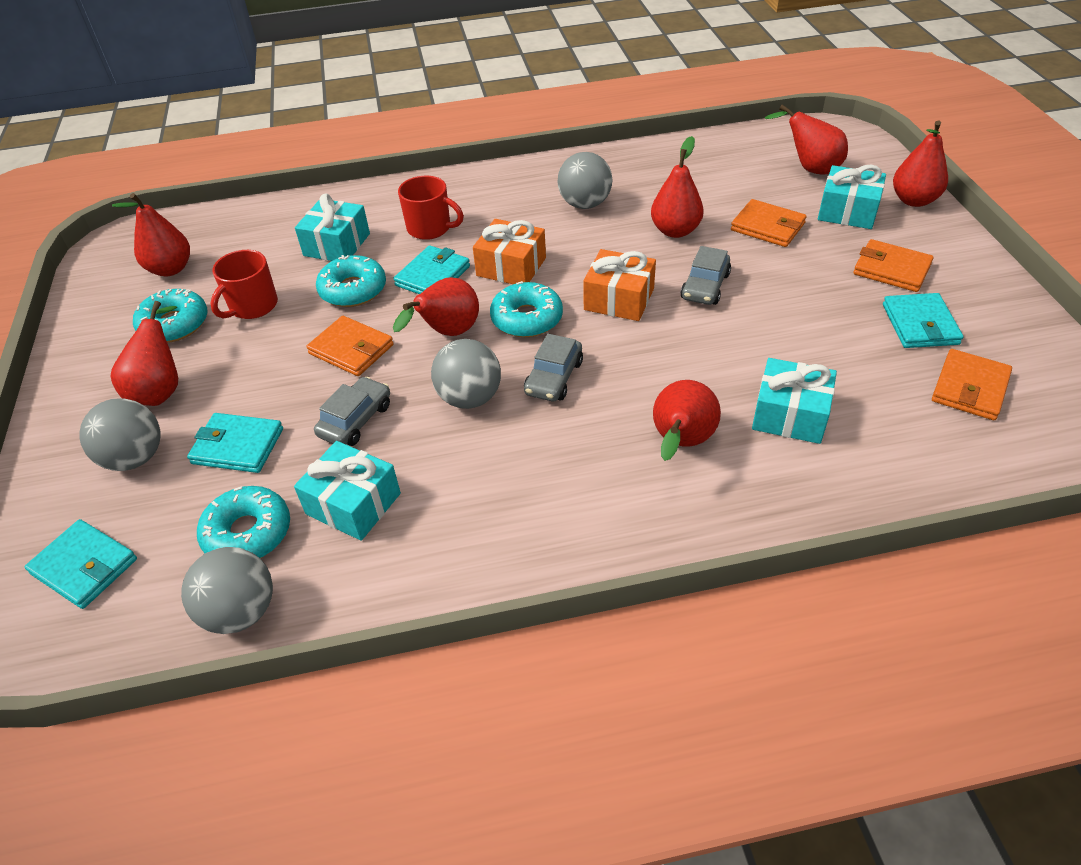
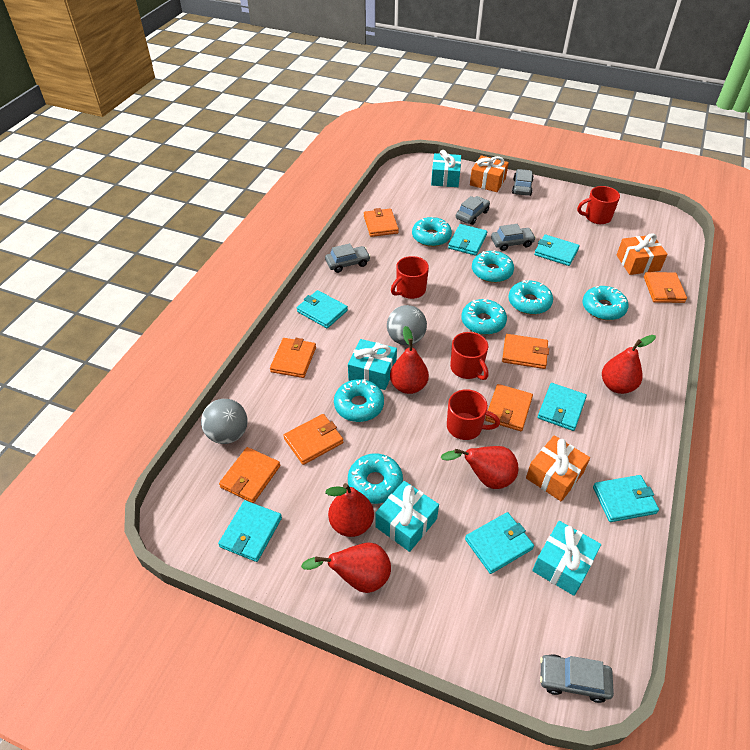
grey ball: [80,398,161,471] [181,547,273,634] [431,339,501,409] [557,152,613,209] = 4 -> [201,399,248,444] [387,305,427,345] = 2
grey car: [314,377,390,446] [524,334,583,401] [680,246,731,305] = 3 -> [325,243,371,273] [456,196,490,225] [491,224,536,251] [512,169,534,196] [540,654,614,703] = 5
orange gift: [473,219,546,284] [583,249,656,321] = 2 -> [470,155,509,192] [526,435,590,501] [617,233,667,275] = 3
orange wallet: [306,316,394,376] [731,199,807,247] [853,239,934,292] [932,349,1012,420] = 4 -> [219,447,280,503] [270,338,316,378] [283,414,343,465] [364,208,399,237] [485,384,533,431] [502,334,549,369] [644,272,687,303] = 7
red mug: [210,250,278,319] [398,176,464,240] = 2 -> [391,256,429,299] [447,389,500,440] [450,332,489,380] [577,186,620,224] = 4
red pear: [110,301,178,406] [112,193,190,276] [393,277,479,336] [651,136,704,238] [653,380,721,461] [765,105,848,175] [893,121,948,207] = 7 -> [301,542,391,593] [325,483,374,537] [390,326,429,394] [440,446,518,489] [602,335,656,394] = 5
turquoise donut: [133,289,208,343] [197,486,290,558] [316,255,386,307] [490,281,563,337] = 4 -> [334,379,384,422] [348,454,403,504] [412,217,452,247] [462,299,507,335] [472,250,514,283] [508,280,553,315] [582,286,628,320] = 7
turquoise wallet: [25,519,137,609] [187,413,283,473] [394,245,470,294] [883,293,964,348] = 4 -> [218,500,282,562] [297,290,348,328] [448,224,487,256] [465,512,534,574] [534,235,579,266] [538,383,587,431] [593,475,659,522] = 7

